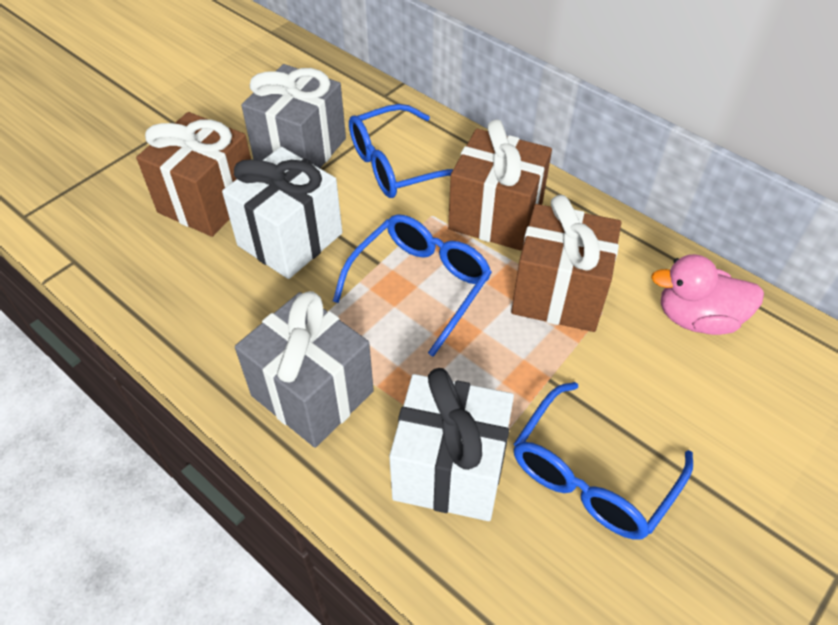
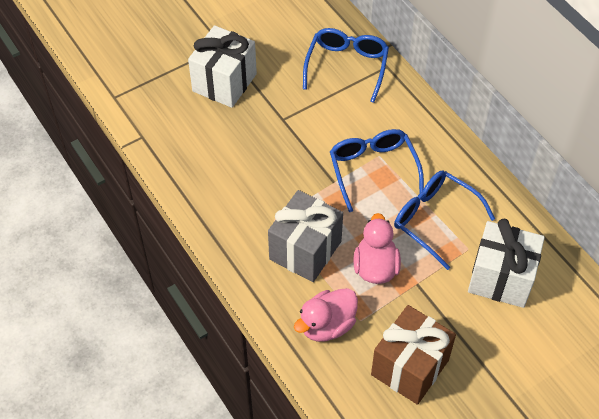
brown gift: [136,112,251,237] [448,120,552,251] [511,195,621,332] = 3 -> [371,305,456,405] = 1
grey gift: [235,291,374,448] [241,64,346,168] = 2 -> [268,190,343,282] = 1
pink duck: [651,254,764,335] = 1 -> [294,288,358,342] [353,213,401,284] = 2

